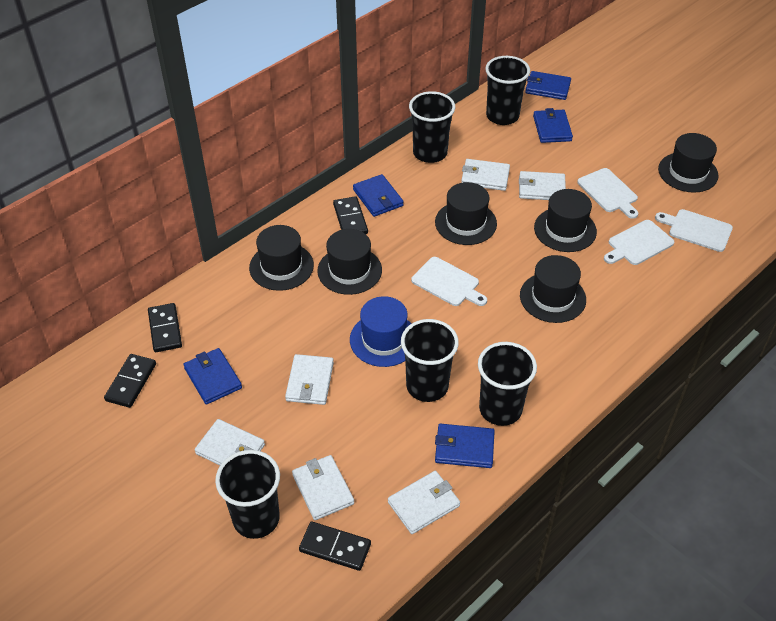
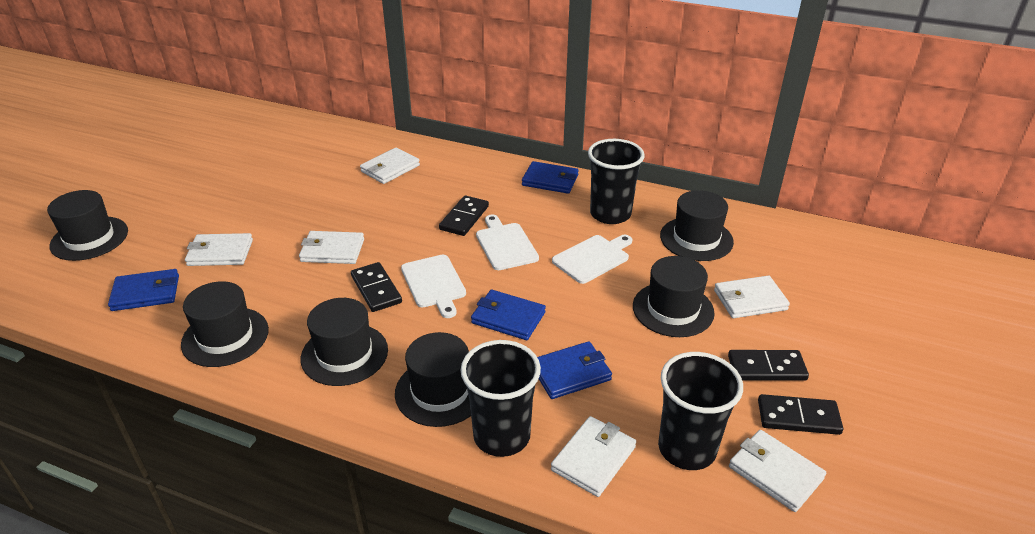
black cup: [215,450,280,539] [401,319,459,402] [409,91,455,163] [478,342,537,426] [485,56,530,125] = 5 -> [461,340,541,457] [588,139,645,224] [658,352,743,470] = 3
blue hat: [350,296,411,367] = 1 -> none = 0
blue wallet: [183,348,242,405] [353,174,404,217] [435,424,495,468] [525,71,571,100] [533,108,573,143] = 5 -> [108,269,179,311] [471,290,546,340] [522,161,579,194] [537,341,612,399] = 4
white cutting board: [411,257,487,306] [577,168,638,219] [604,220,674,265] [655,209,733,252] = 4 -> [401,255,466,318] [476,214,539,270] [552,235,632,284] = 3

